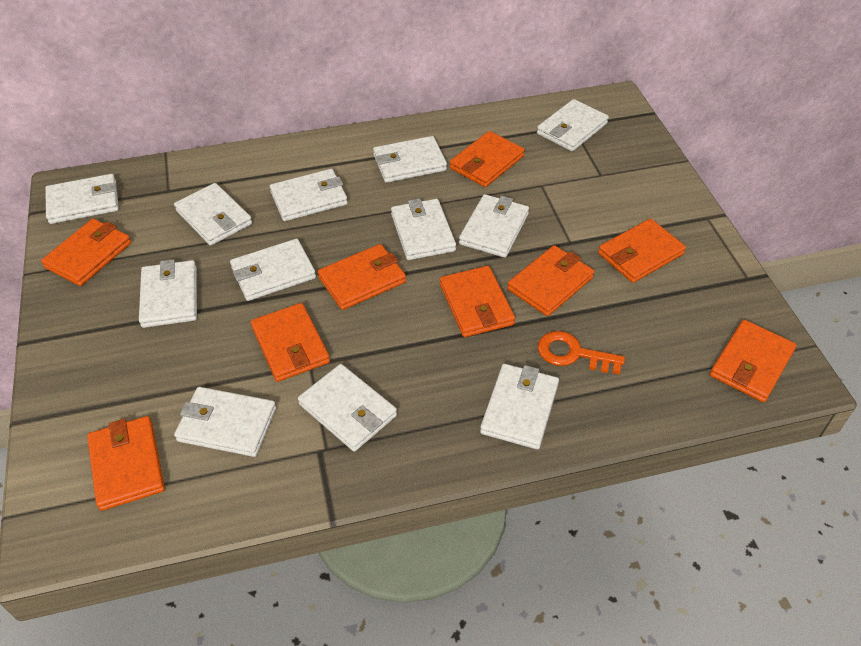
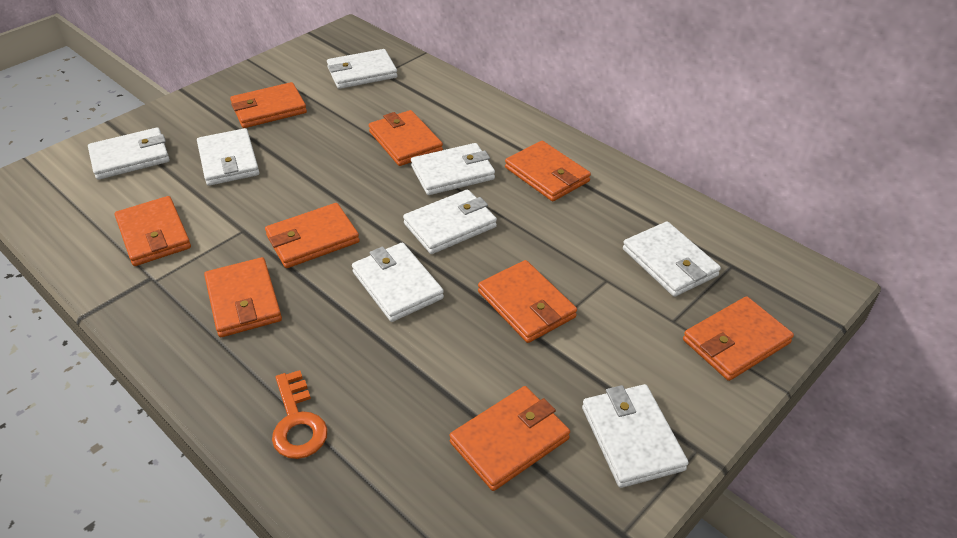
white wallet: [45,174,119,224] [139,259,197,328] [174,183,252,246] [174,387,276,457] [230,239,316,301] [270,169,348,221] [298,364,397,452] [373,136,447,183] [391,198,456,260] [459,194,529,258] [480,364,559,449] [537,99,609,151] = 12 -> [88,127,170,180] [197,128,259,186] [327,49,398,89] [352,243,444,322] [403,189,497,254] [411,143,495,195] [582,384,689,488] [623,221,721,297] = 8

